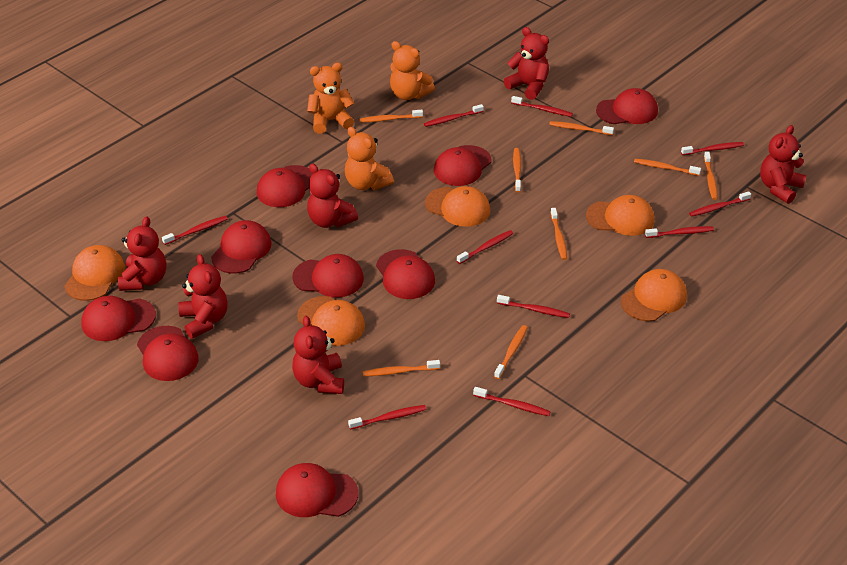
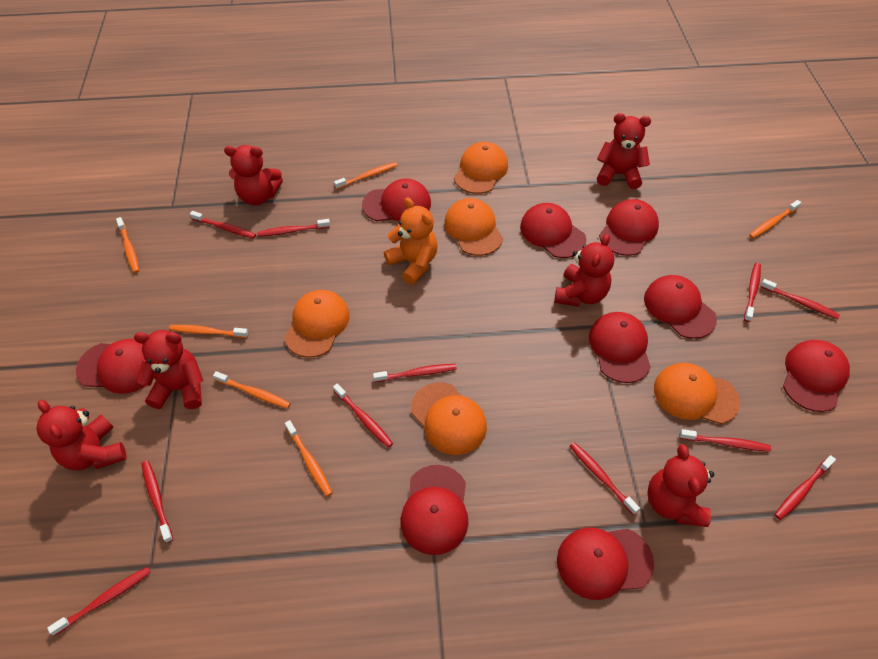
orange teddy bear: [307,63,354,134] [345,127,394,190] [390,41,435,100] = 3 -> [384,197,438,284] = 1
orange toothbrush: [359,110,423,122] [363,360,440,376] [494,325,528,379] [513,148,521,192] [549,121,614,135] [550,208,567,260] [634,159,701,176] [704,152,717,200] = 8 -> [116,217,139,273] [169,325,249,338] [213,371,291,409] [285,420,333,497] [334,162,398,189] [749,200,801,239] = 6
red toothbrush: [162,216,228,245] [348,405,427,429] [424,104,484,127] [457,230,514,264] [473,387,551,416] [497,295,570,318] [511,96,573,117] [645,226,714,238] [681,142,744,155] [689,191,751,217] = 10 -> [47,567,151,636] [142,461,173,543] [190,211,256,239] [257,219,330,237] [333,383,393,448] [373,364,457,382] [570,442,640,515] [679,429,771,452] [744,263,761,322] [760,279,840,319] [775,455,836,520] = 11

